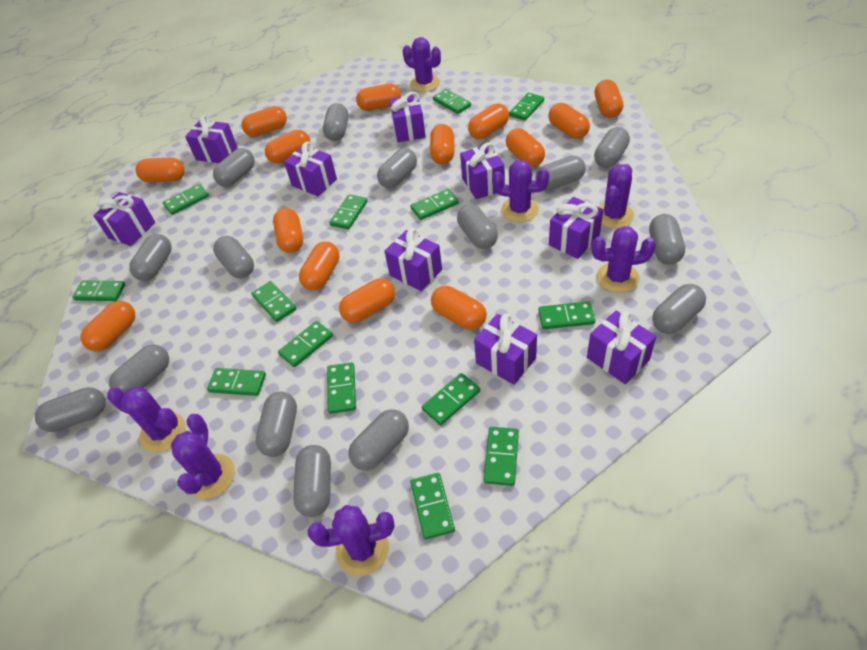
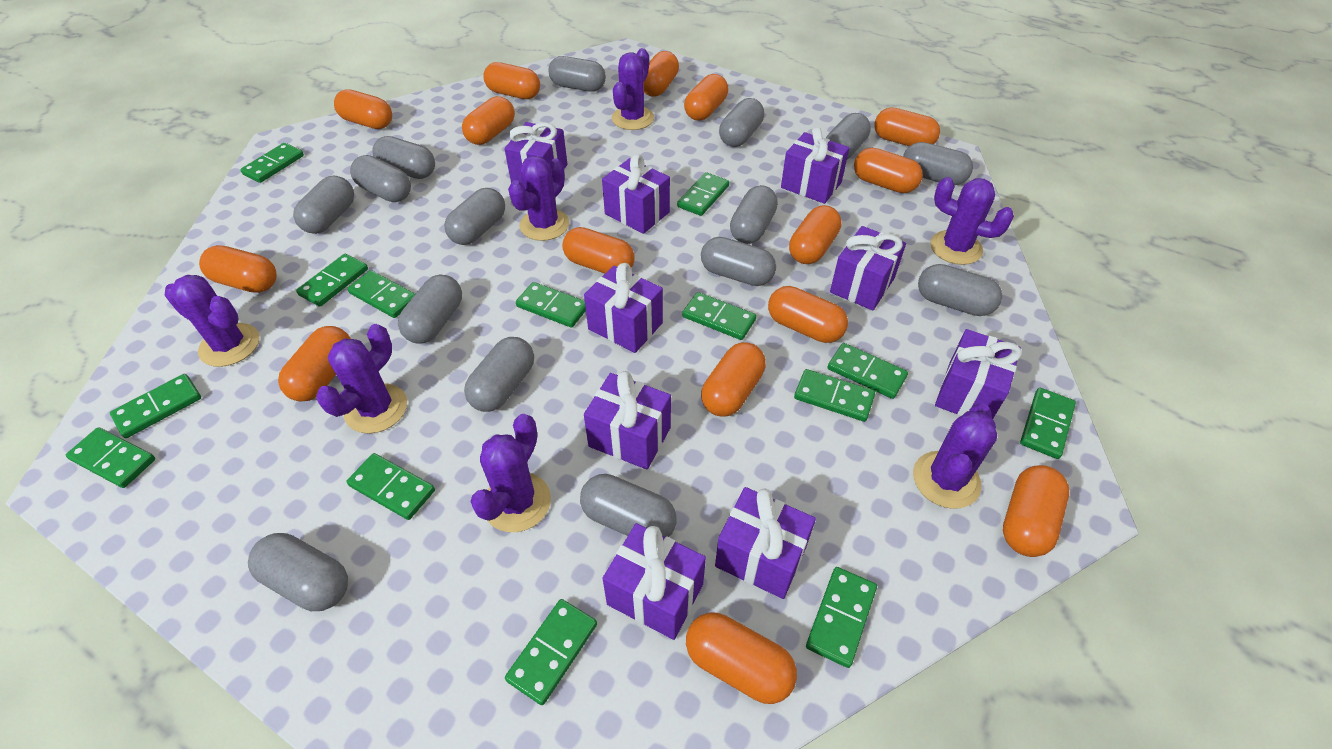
orange capsule: [80,301,135,352] [135,157,185,183] [241,106,287,137] [265,130,310,164] [273,208,303,253] [299,242,339,290] [339,278,395,323] [356,84,401,111] [430,124,455,165] [431,286,487,330] [468,103,509,139] [506,128,545,167] [549,103,590,139] [595,80,623,118] = 14 -> [199,245,277,293] [278,326,351,402] [334,89,392,129] [462,96,515,145] [483,62,540,99] [562,227,634,273] [644,51,679,97] [684,74,728,121] [686,613,797,704] [701,342,766,416] [768,286,848,343] [789,205,842,264] [854,148,923,193] [874,107,940,146] [1003,465,1069,557] = 15

